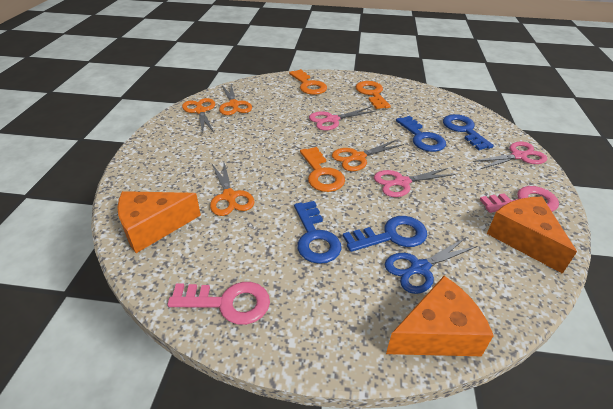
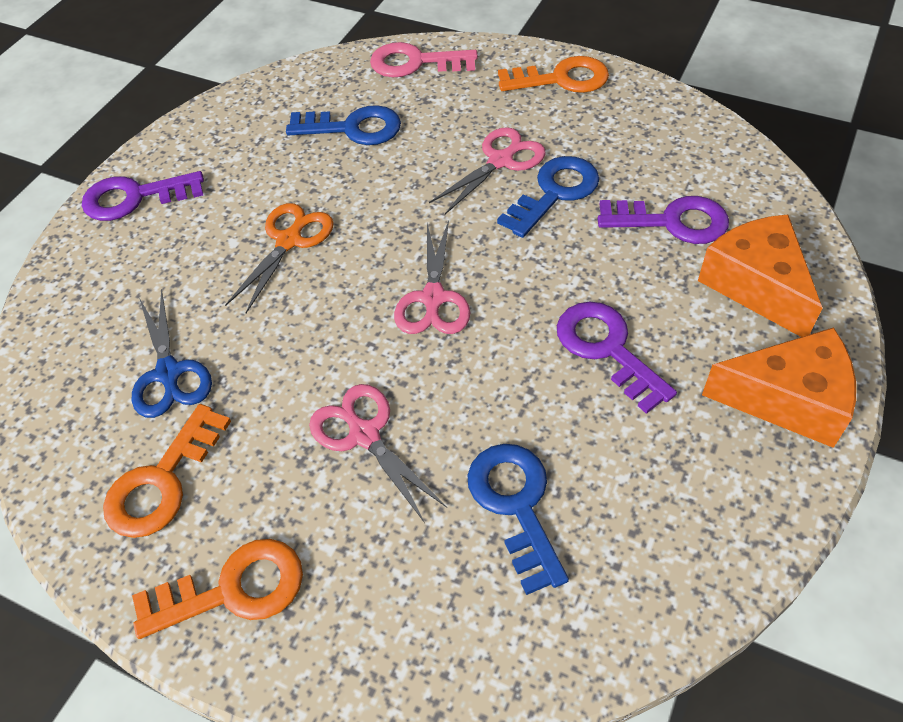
blue key: [294,201,341,264] [343,216,427,252] [396,116,446,152] [443,114,494,150] = 4 -> [286,105,401,145] [467,444,569,595] [497,156,599,238] = 3
orange cheese: [117,191,201,253] [386,276,494,356] [487,197,577,274] = 3 -> [698,214,822,337] [702,327,856,448] = 2
orange scissors: [182,98,215,133] [210,163,255,216] [219,84,252,115] [332,139,404,171] = 4 -> [225,203,334,313] = 1
pink key: [167,282,270,325] [480,186,559,213] = 2 -> [370,42,478,77] = 1
purple key: none = 0 -> [82,171,204,221] [557,302,677,414] [598,196,729,244] = 3

